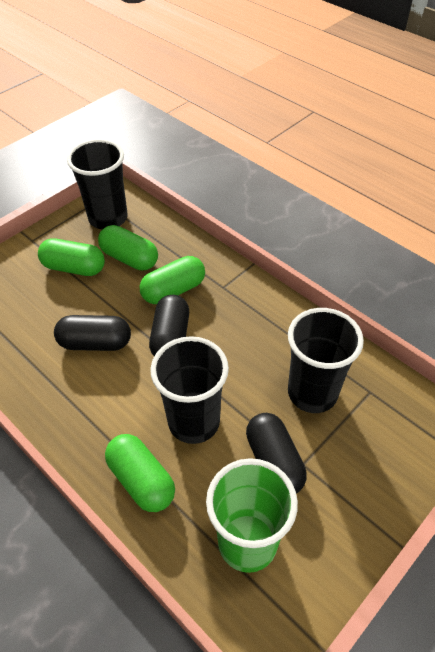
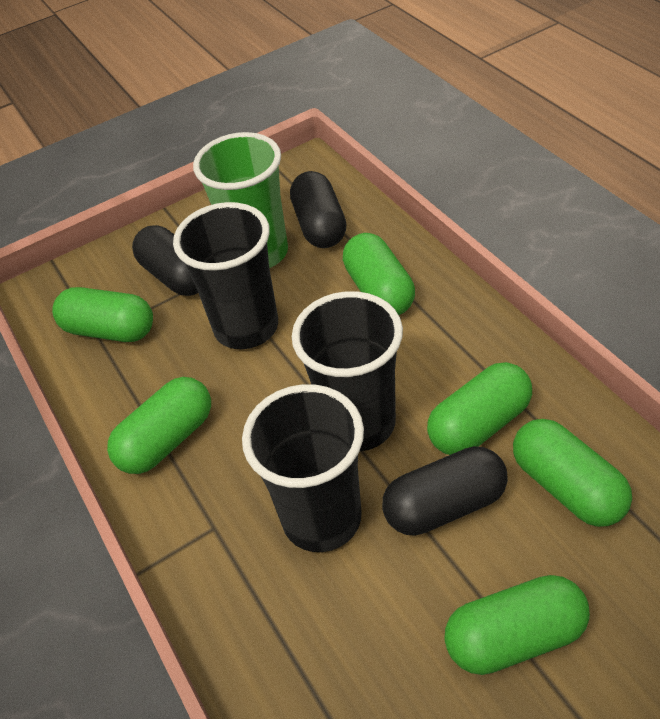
green capsule: [38,238,105,276] [98,225,158,270] [105,434,175,512] [140,256,205,304] = 4 -> [52,287,153,342] [107,377,211,474] [343,233,415,315] [427,362,532,455] [444,575,590,675] [513,419,632,527] = 6

